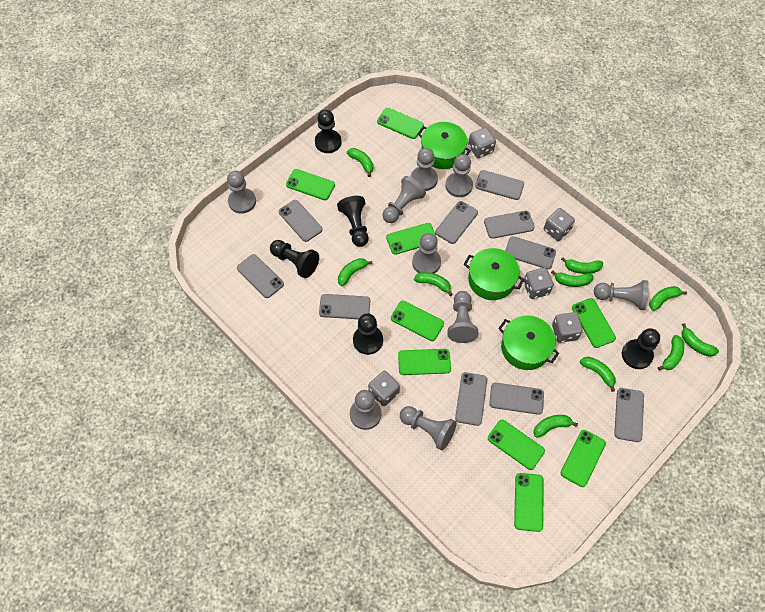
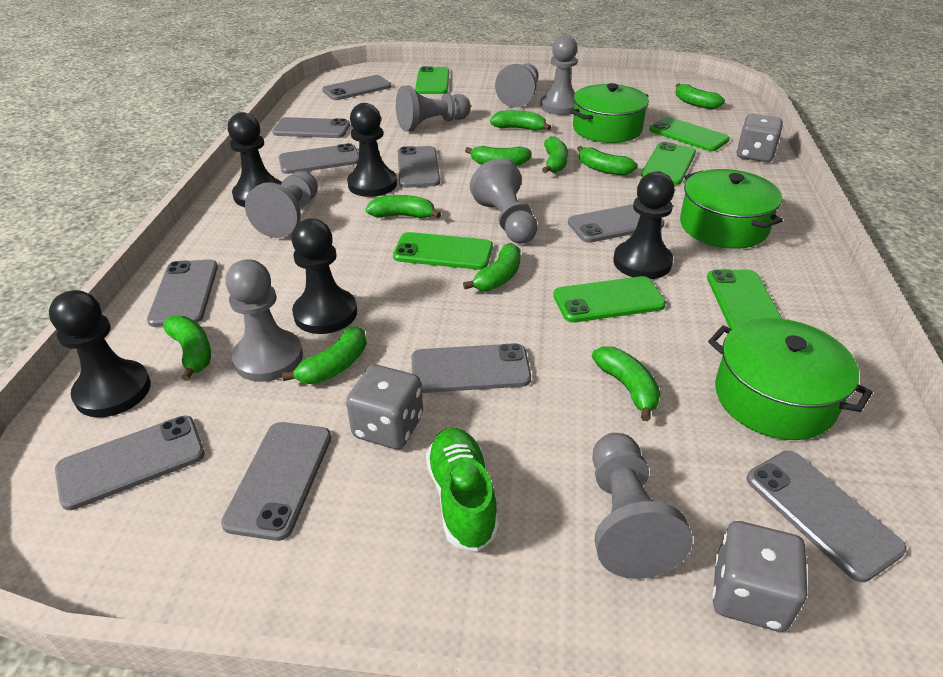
green phone: [286,169,335,200] [377,108,424,139] [386,223,437,255] [391,301,444,341] [398,349,451,375] [488,420,545,470] [514,473,544,532] [560,430,606,487] [572,298,616,348] = 9 -> [393,232,493,270] [415,66,449,94] [553,276,666,323] [641,142,696,185] [649,117,730,151] [707,269,782,329] = 6
green shoe: none = 0 -> [426,428,499,552] = 1
grey dice: [368,371,400,406] [468,127,496,158] [523,268,554,299] [544,208,575,241] [552,312,583,343] = 5 -> [346,364,423,449] [712,521,807,632] [736,114,783,162] = 3
grey pawn: [227,171,256,214] [350,390,381,430] [383,176,426,223] [400,406,457,451] [411,148,438,191] [412,233,441,273] [445,154,473,197] [447,291,478,343] [594,280,649,310] = 9 -> [225,259,303,382] [245,171,318,238] [396,86,471,132] [470,159,538,244] [495,63,539,108] [540,35,578,115] [592,433,693,579] = 7

